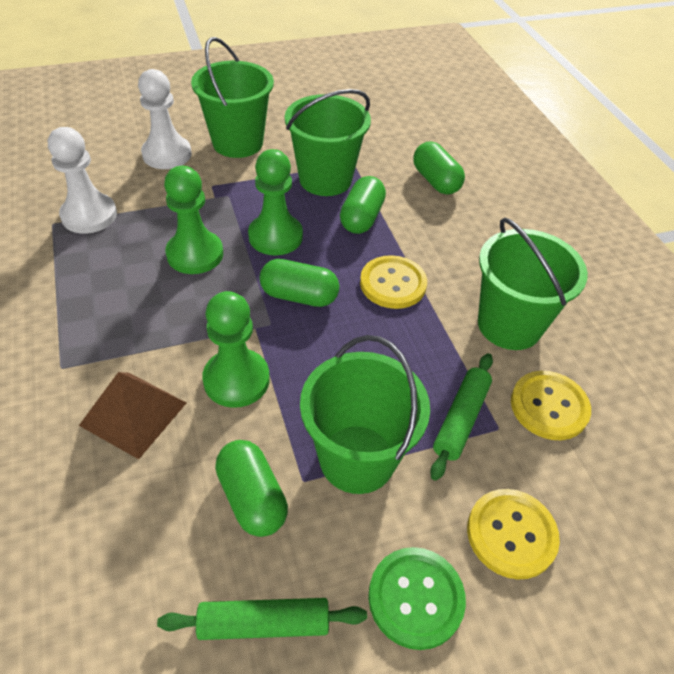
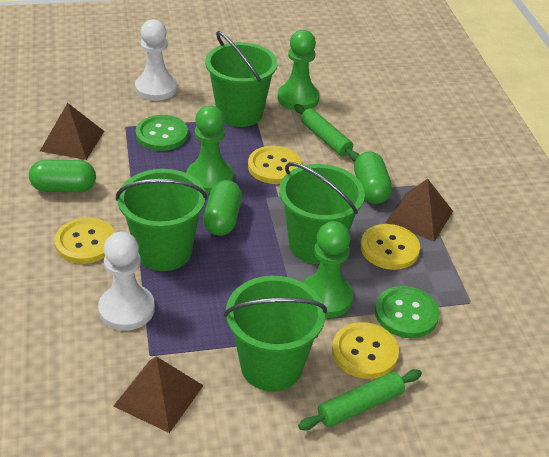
brown pyramid: [79,372,186,459] = 1 -> [40,103,104,160] [114,356,204,433] [385,179,453,242] = 3
green button: [368,547,466,650] = 1 -> [136,115,188,151] [375,286,439,338] = 2
green capsule: [215,440,288,537] [259,259,339,307] [340,176,386,234] [413,142,465,195] = 4 -> [29,160,96,192] [203,180,242,236] [354,151,392,204] = 3
yellow button: [360,255,427,309] [467,489,560,580] [511,371,591,440] = 3 -> [55,217,115,264] [248,146,302,184] [332,322,399,379] [361,224,420,270] = 4

